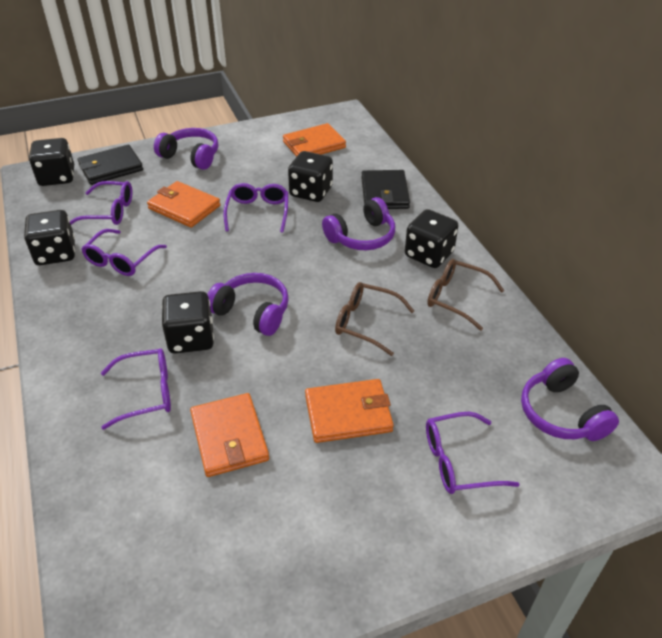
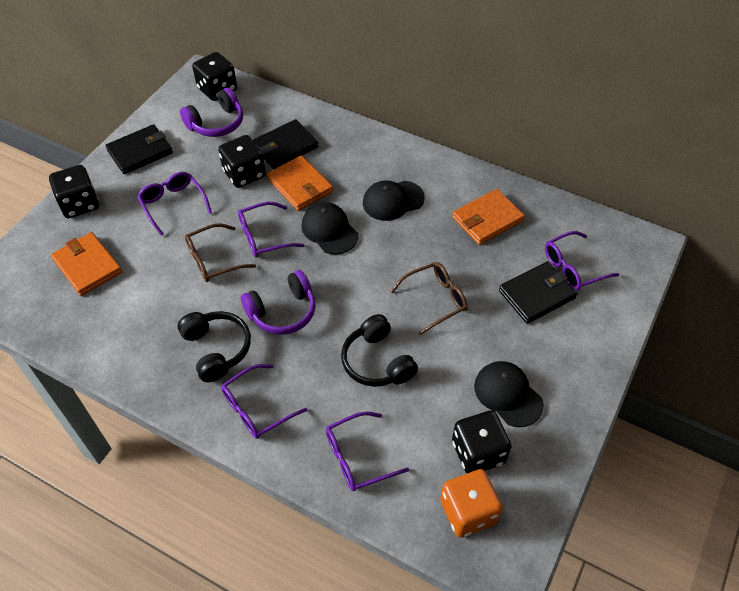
black cap: none = 0 -> [301,202,358,255] [363,180,425,221] [474,361,544,427] = 3
black dice: [24,210,75,265] [29,138,74,186] [162,291,214,354] [288,151,333,202] [405,209,458,268] = 5 -> [49,165,99,218] [192,52,237,101] [218,135,266,188] [452,410,511,473] = 4
black headphones: none = 0 -> [178,311,251,382] [341,314,418,387] = 2
black wallet: [78,145,143,185] [361,170,410,209] = 2 -> [105,124,173,174] [253,119,318,169] [499,261,577,324] = 3
orange dice: none = 0 -> [440,469,503,538] = 1
orange wallet: [147,181,220,228] [190,393,269,477] [283,123,346,157] [305,379,394,443] = 4 -> [51,232,122,296] [267,155,333,211] [452,189,525,245] = 3
purple headphones: [154,128,218,170] [207,273,289,336] [322,197,395,250] [521,358,619,441] = 4 -> [180,87,243,137] [241,270,316,335] = 2

